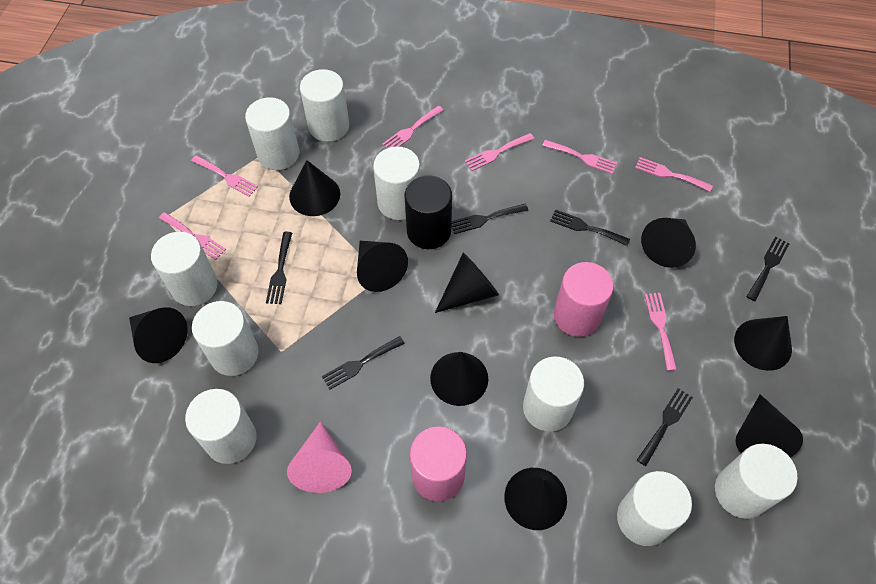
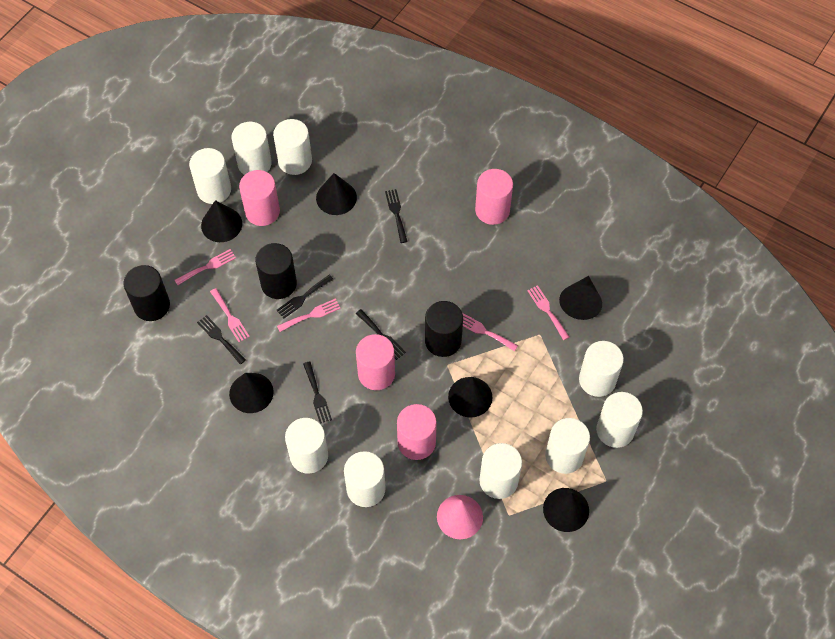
black cone: [129,307,187,363] [289,160,340,216] [357,241,408,292] [430,352,488,406] [435,253,499,313] [504,468,567,530] [641,218,696,268] [734,316,792,371] [735,394,803,457] = 9 -> [201,200,242,242] [229,373,274,413] [316,173,357,215] [448,377,493,418] [543,488,589,532] [559,276,602,320] = 6
black cylinder: [405,175,452,249] = 1 -> [124,265,170,321] [255,243,297,299] [425,301,463,357] = 3
black fork: [266,232,292,304] [322,336,405,390] [451,204,528,234] [550,209,630,246] [637,388,693,466] [746,237,789,301] = 6 -> [197,315,246,365] [276,275,334,318] [303,361,332,424] [356,309,406,360] [385,189,408,243] = 5
pink cylinder: [410,426,467,501] [554,262,614,337] = 2 -> [239,170,280,226] [356,334,395,390] [397,404,437,460] [475,169,513,225] = 4
pink fork: [159,212,226,260] [191,155,258,197] [382,105,443,148] [465,133,534,171] [542,140,617,174] [635,157,713,192] [645,293,677,371] = 7 -> [175,249,236,285] [210,288,250,342] [277,298,341,332] [462,313,518,351] [527,285,569,340] = 5

